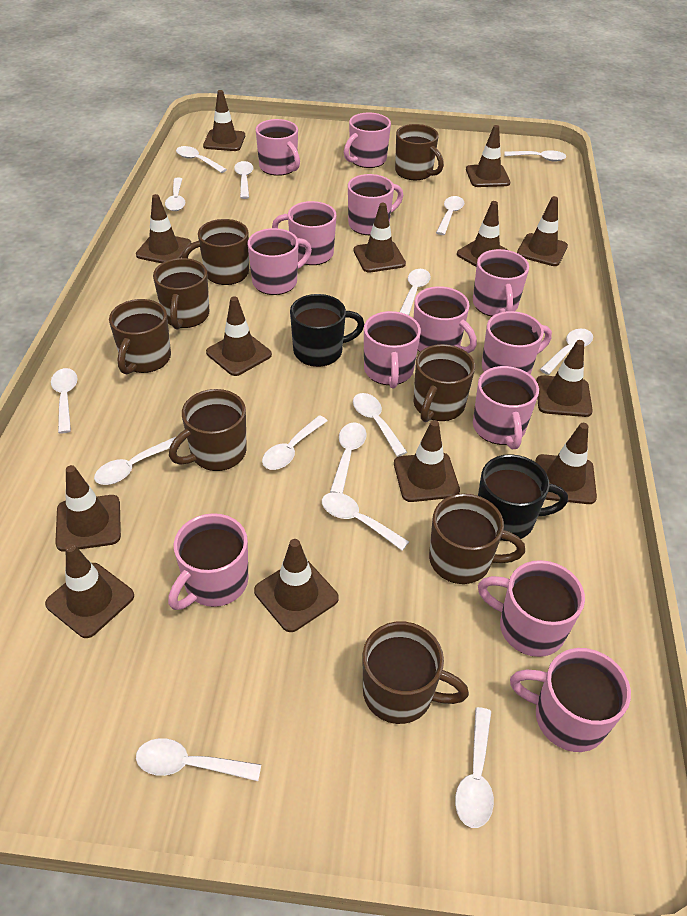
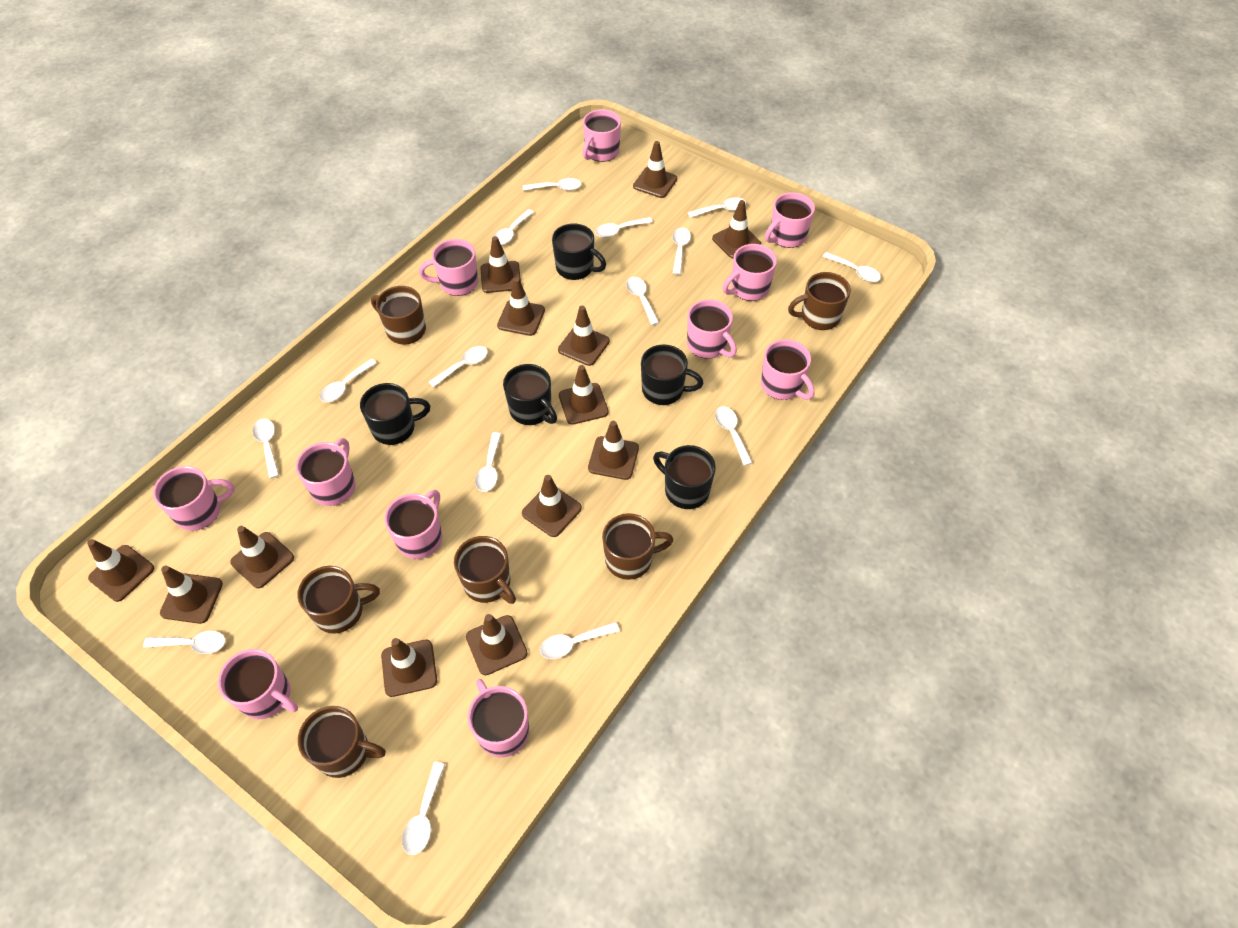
black mug: [290,294,365,367] [478,454,568,541] = 2 -> [360,383,430,445] [503,364,557,425] [552,223,606,280] [641,344,703,405] [653,445,716,509] = 5
brown mug: [109,299,171,374] [153,258,209,329] [169,389,247,471] [182,219,249,285] [363,621,469,724] [395,124,444,180] [413,344,475,422] [429,494,525,584] = 8 -> [297,566,380,634] [298,706,386,778] [371,286,426,345] [454,536,516,604] [602,513,673,580] [788,272,851,330] = 6
pink mug: [168,513,248,610] [248,228,312,295] [256,119,300,176] [272,201,336,265] [344,112,391,168] [348,174,403,235] [364,311,421,388] [414,286,477,353] [473,249,529,316] [473,366,539,449] [478,560,585,657] [482,311,552,375] [510,648,631,752] = 13 -> [153,466,235,531] [218,649,298,719] [296,438,356,506] [384,490,442,559] [419,239,478,296] [468,679,529,758] [583,109,621,162] [687,299,737,359] [723,244,777,301] [761,339,815,400] [765,192,815,248] = 11

